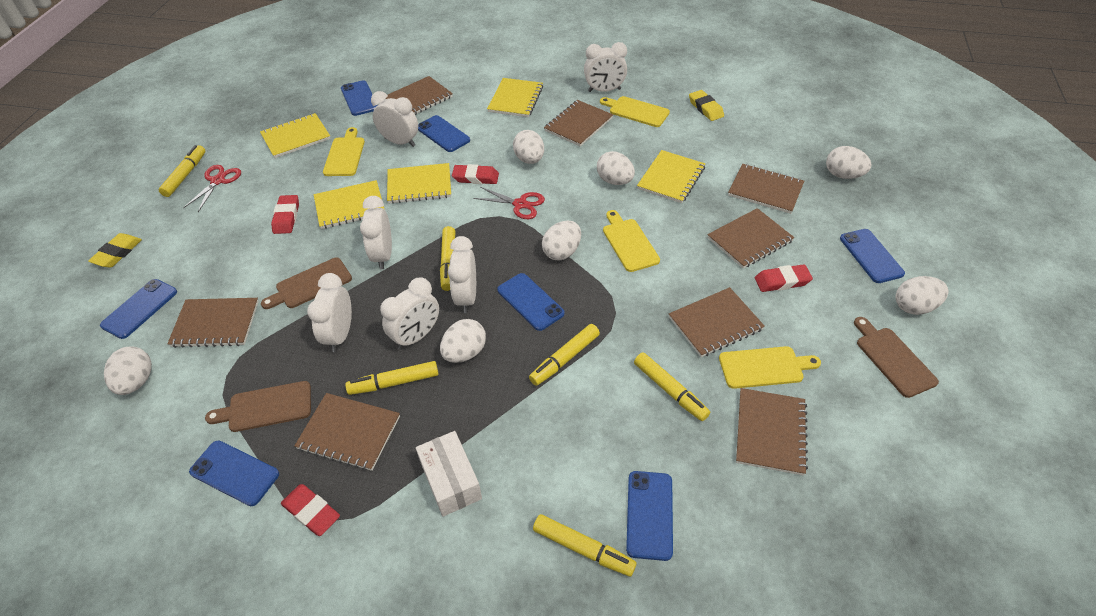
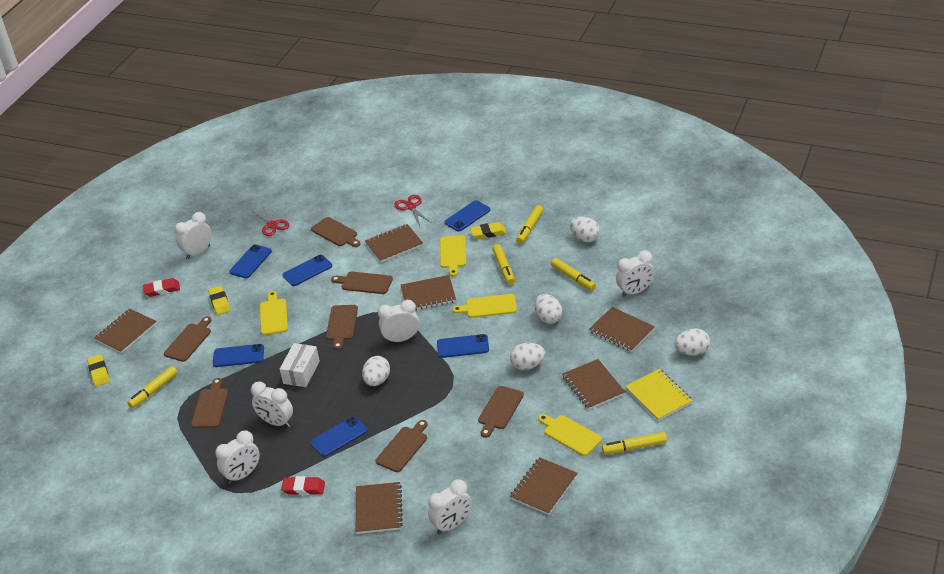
blue phone: [100,279,177,339] [189,440,279,506] [341,80,377,116] [418,115,470,152] [497,273,565,331] [626,471,673,561] [840,229,905,283] = 7 -> [213,344,264,367] [229,245,272,278] [282,255,332,286] [311,416,367,457] [437,334,489,358] [445,200,490,231] = 6
brown cutting board: [205,381,311,432] [261,257,352,309] [854,317,939,398] = 3 -> [164,317,211,362] [191,378,228,428] [311,217,361,247] [326,305,358,350] [331,271,393,294] [376,420,428,472] [478,386,524,438] = 7
brown notebook: [167,298,259,348] [294,393,400,471] [386,76,453,115] [544,100,613,146] [669,287,765,357] [707,208,795,268] [728,164,804,214] [736,388,808,475] = 8 -> [94,309,157,353] [356,482,403,534] [365,224,423,262] [401,275,456,310] [510,457,578,515] [562,359,625,409] [589,307,655,352] = 7
red eraser: [271,195,299,234] [281,484,340,536] [452,164,499,184] [755,264,813,292] = 4 -> [143,278,180,297] [281,476,325,495] = 2
white egg: [104,347,152,395] [440,319,486,363] [513,130,544,164] [542,221,581,260] [597,151,635,185] [826,146,872,179] [895,276,948,315] = 7 -> [362,356,390,386] [510,343,545,370] [535,294,562,324] [570,216,600,242] [674,329,710,355] = 5
yellow eraser: [88,233,142,267] [689,90,724,121] = 2 -> [87,354,109,387] [208,286,230,315] [470,222,506,239] = 3
yellow marker: [159,145,205,197] [345,361,439,395] [440,226,455,291] [529,324,600,386] [533,514,637,577] [634,352,710,421] = 6 -> [127,366,177,408] [492,244,515,285] [516,205,543,244] [551,258,596,291] [602,432,667,454] = 5
yellow notebook: [260,113,331,158] [314,180,384,229] [387,163,451,204] [487,78,543,117] [637,150,705,203] = 5 -> [625,369,693,421] = 1

